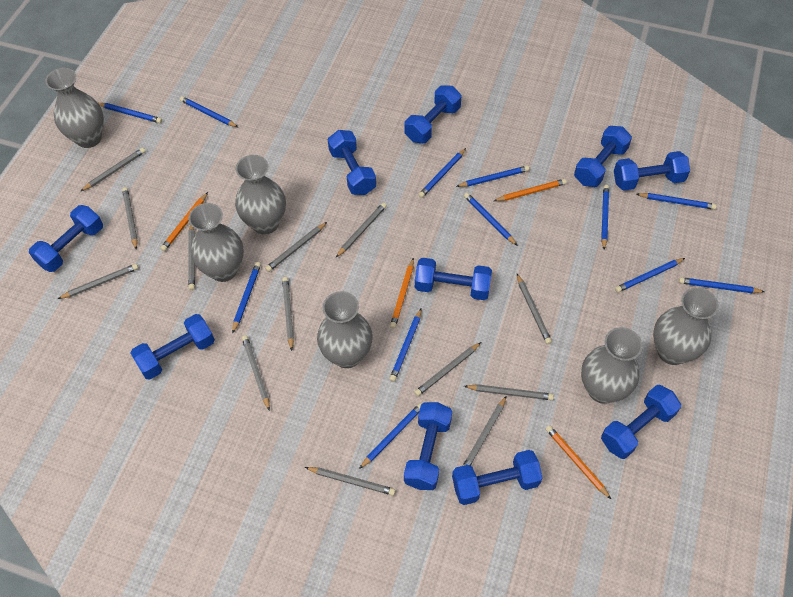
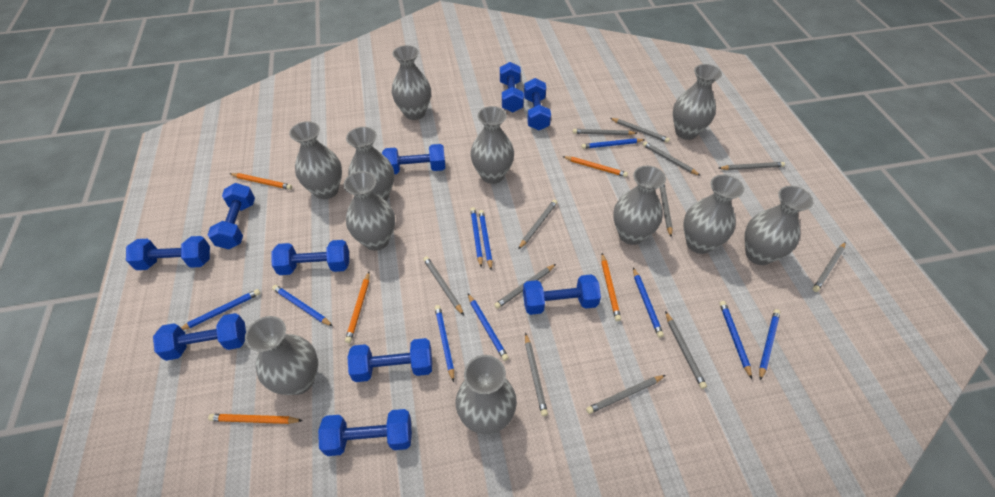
blue pencil: [98,103,162,123] [180,96,238,127] [232,262,261,334] [359,403,421,469] [389,309,421,382] [418,148,466,198] [456,166,529,187] [464,193,518,246] [601,185,609,250] [615,258,685,293] [637,193,717,210] [679,277,765,293] = 12 -> [181,289,260,330] [272,285,333,326] [435,305,454,382] [468,294,509,361] [470,207,483,267] [479,210,492,270] [581,138,644,149] [633,268,664,338] [720,301,752,379] [759,309,780,380] = 10
grey pencil: [58,264,138,299] [81,148,146,191] [122,187,138,250] [188,225,195,290] [242,335,270,411] [265,222,327,272] [282,277,294,351] [305,467,396,495] [336,203,387,257] [414,342,481,396] [463,396,506,466] [464,384,554,400] [517,274,552,344] = 13 -> [423,256,464,315] [494,264,556,309] [518,200,557,250] [525,333,548,416] [573,129,637,135] [586,375,666,414] [610,118,670,143] [642,142,701,176] [660,184,673,237] [665,311,707,389] [718,162,785,170] [813,242,846,292] = 12
grey vase: [45,68,104,148] [188,203,244,282] [235,155,286,235] [317,291,373,368] [581,327,643,404] [653,287,719,365] = 6 -> [245,316,318,395] [289,121,342,199] [344,171,395,251] [346,127,394,201] [392,45,431,120] [456,355,517,434] [470,106,514,184] [613,166,666,245] [673,64,722,140] [683,174,744,254] [745,186,813,265] = 11
orange pencil: [160,192,208,251] [390,258,414,328] [494,179,567,201] [546,425,611,499] = 4 -> [208,414,303,424] [230,173,292,190] [345,272,370,343] [562,156,628,177] [601,253,621,321] = 5

